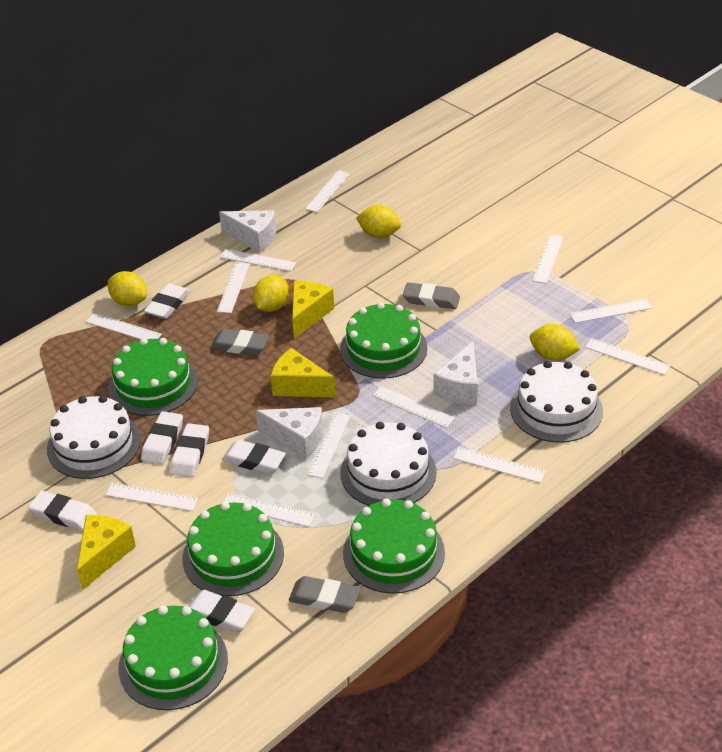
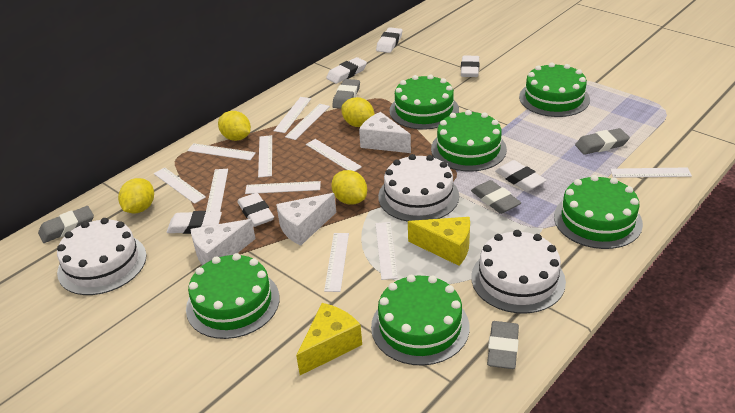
green cake: [108,338,198,416] [118,605,228,710] [182,502,284,596] [340,302,427,379] [343,499,445,594] = 5 -> [186,253,280,339] [371,275,470,366] [390,74,459,130] [431,110,507,172] [519,62,590,117] [554,175,643,249] = 6
grey eraser: [210,329,269,355] [289,576,360,613] [403,282,460,309] = 3 -> [38,206,94,243] [332,79,360,109] [471,180,521,214] [487,321,519,369] [575,128,630,155] = 5
white ruler: [86,313,162,339] [106,483,198,511] [217,262,250,313] [220,249,296,271] [224,493,315,527] [305,170,350,212] [307,413,350,478] [372,386,455,428] [453,447,546,483] [532,235,564,284] [570,299,652,323] [585,338,671,375] = 12 -> [154,167,206,204] [187,143,256,160] [206,169,228,212] [245,181,321,194] [258,135,272,178] [274,97,311,133] [285,104,330,140] [306,139,362,171] [324,233,349,292] [375,222,398,280] [610,167,692,178] = 11
yellow cheese: [77,515,136,590] [271,348,336,397] [292,281,334,339] = 3 -> [296,303,362,375] [408,217,470,266] = 2

